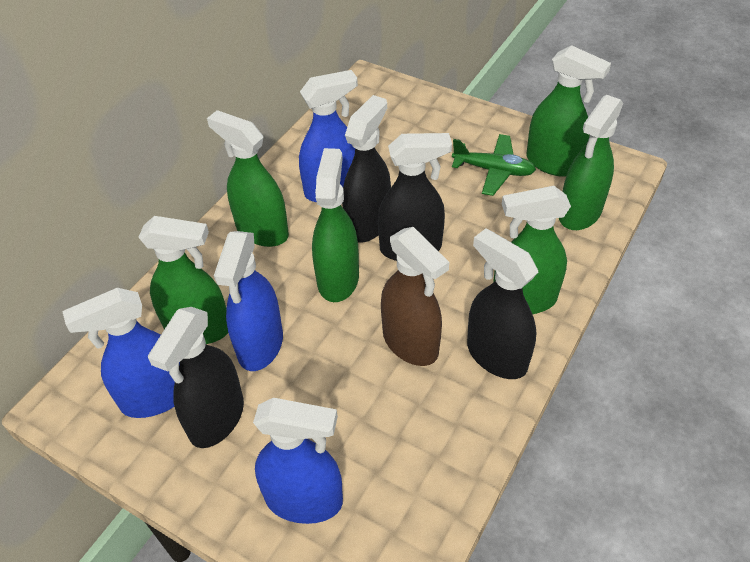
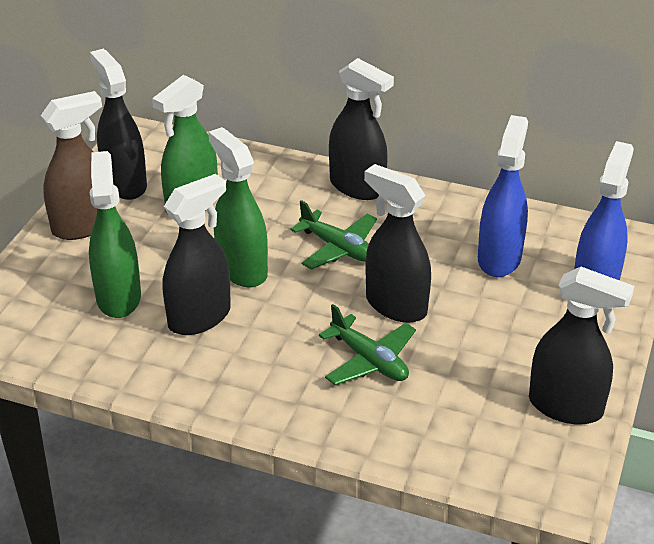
black spray bottle: [148,307,244,448] [342,95,391,243] [378,133,452,261] [467,228,538,379] = 4 -> [90,49,147,200] [162,174,231,335] [329,58,394,200] [364,164,431,323] [529,267,634,425] = 5
blue spray bottle: [62,288,180,418] [214,231,283,371] [253,398,343,524] [299,70,358,202] = 4 -> [478,115,528,277] [574,141,634,281] = 2
green plane: [452,134,536,196] = 1 -> [290,200,377,270] [319,304,416,385] = 2
green spray bottle: [138,216,228,344] [207,110,289,247] [312,148,359,302] [493,186,571,314] [526,45,611,177] [559,95,623,230] = 6 -> [89,151,141,318] [152,75,218,214] [208,127,268,287] = 3

